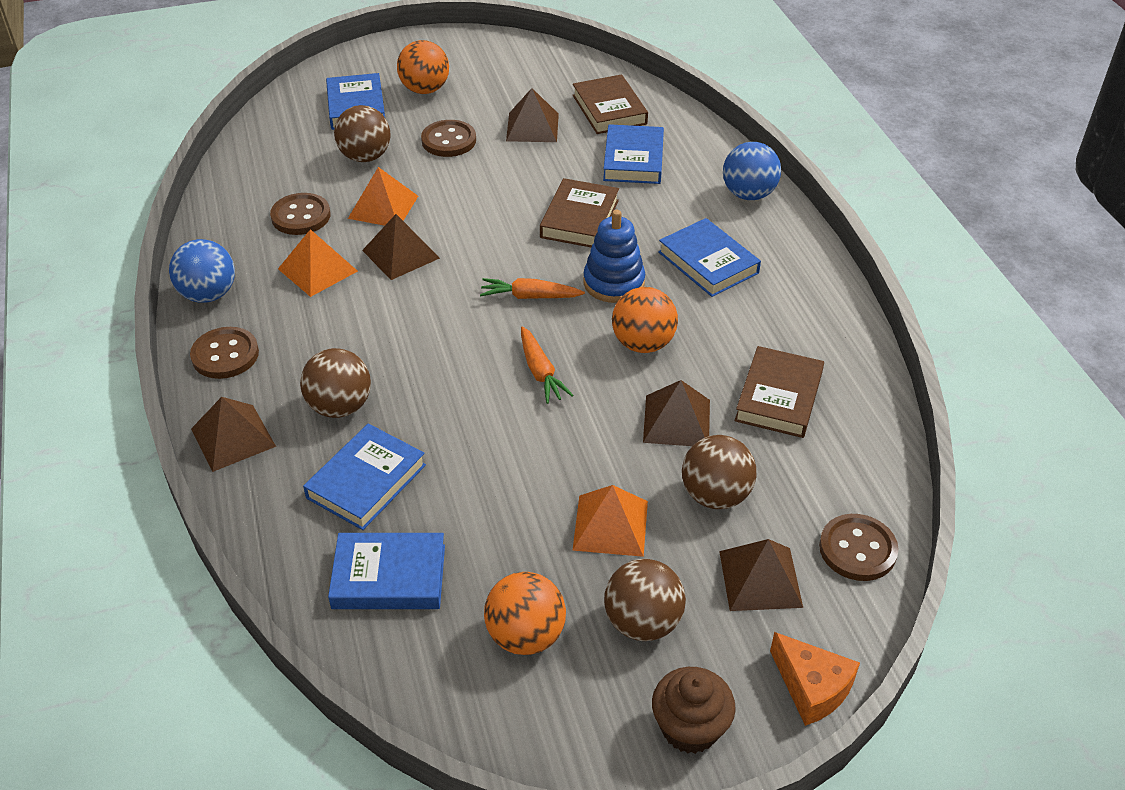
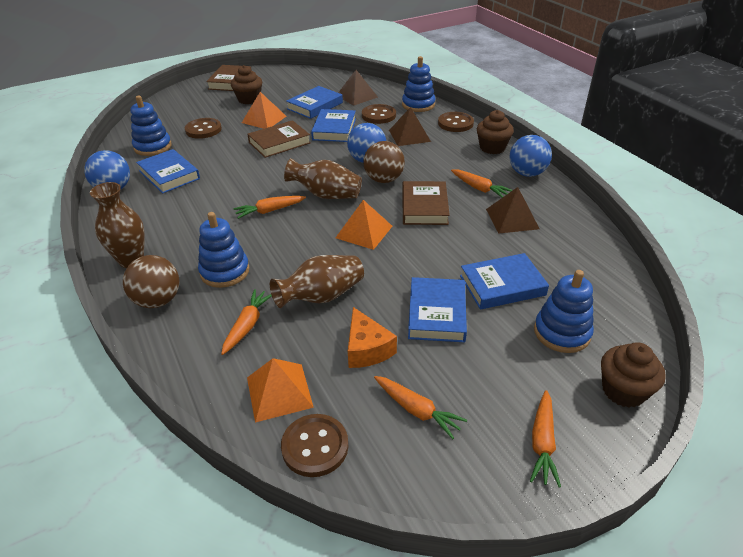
blue ball: [169,239,235,303] [723,142,781,200] = 2 -> [84,150,130,190] [347,123,386,163] [509,135,552,177] = 3
blue stacking toy: [584,210,645,303] = 1 -> [130,96,172,156] [198,212,249,288] [402,56,435,112] [534,270,594,353] = 4
brown ball: [300,348,371,418] [334,105,391,162] [604,559,686,641] [682,435,756,509] = 4 -> [123,255,179,308] [363,141,405,183] = 2
brown cupcake: [652,667,736,754] = 1 -> [231,65,262,104] [477,110,514,154] [601,342,666,407] = 3
brown pyramid: [191,397,276,472] [362,214,440,280] [506,88,559,142] [643,380,710,446] [719,539,803,611] = 5 -> [338,70,378,106] [389,107,431,146] [486,187,540,234] = 3
brown vase: none = 0 -> [90,182,144,268] [270,255,364,308] [284,158,362,199] = 3
orange ball: [397,40,449,94] [484,572,566,655] [612,287,678,353] = 3 -> none = 0
orange carrot: [480,278,585,299] [521,326,573,404] = 2 -> [221,289,272,355] [234,196,306,219] [374,376,467,439] [451,169,513,198] [530,390,561,488] = 5

